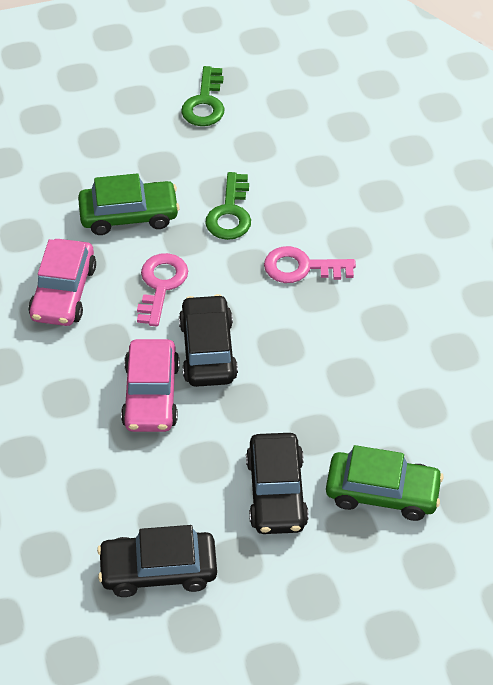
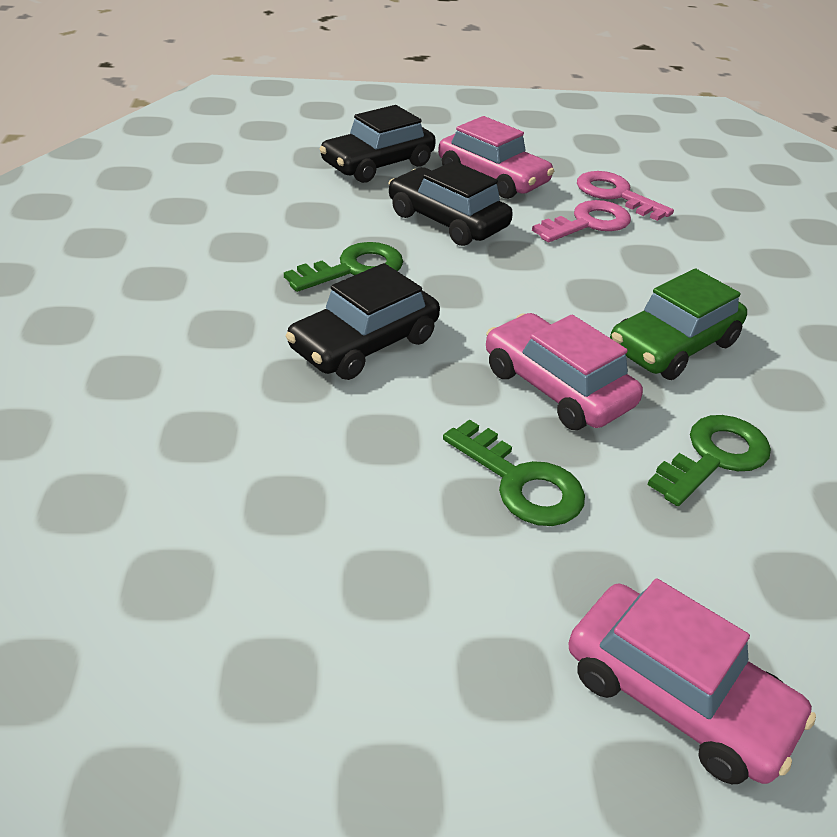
green car: [78,173,180,235] [326,445,444,521] = 2 -> [610,268,747,380] = 1
green key: [181,66,225,126] [205,172,251,240] = 2 -> [284,242,403,292] [443,420,585,526] [647,415,771,506] = 3
pink car: [28,239,96,326] [121,339,180,432] = 2 -> [438,116,554,199] [486,313,643,430] [568,578,816,784] = 3

